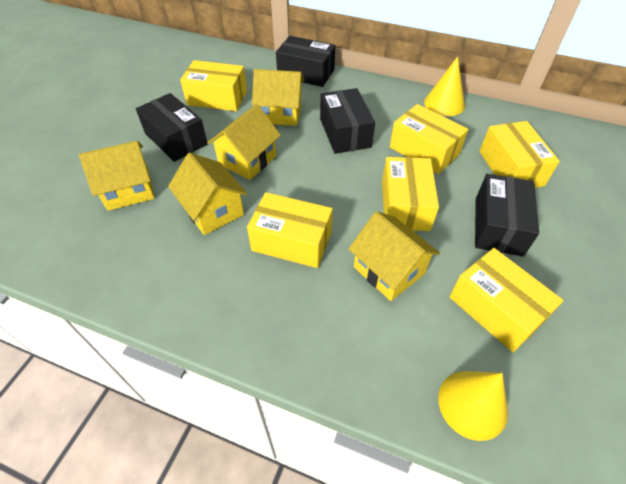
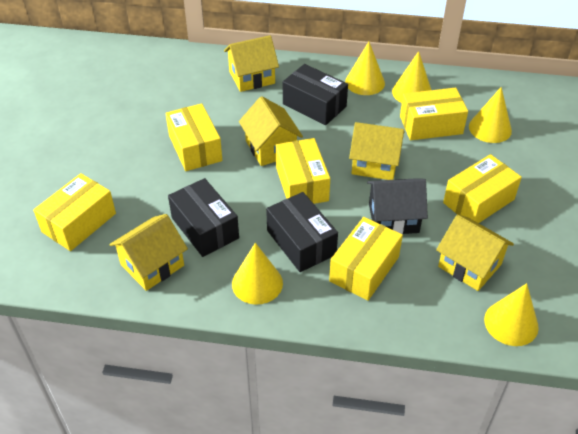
black box: [136,93,207,162] [276,36,335,87] [320,88,375,154] [475,174,539,257] = 4 -> [168,178,239,257] [266,192,338,272] [283,64,348,125] = 3
black house: none = 0 -> [367,178,428,234] = 1
yellow cone: [424,57,465,116] [438,371,508,441] = 2 -> [232,243,283,305] [345,42,385,95] [392,51,431,103] [469,87,512,143] [484,283,539,346] = 5

